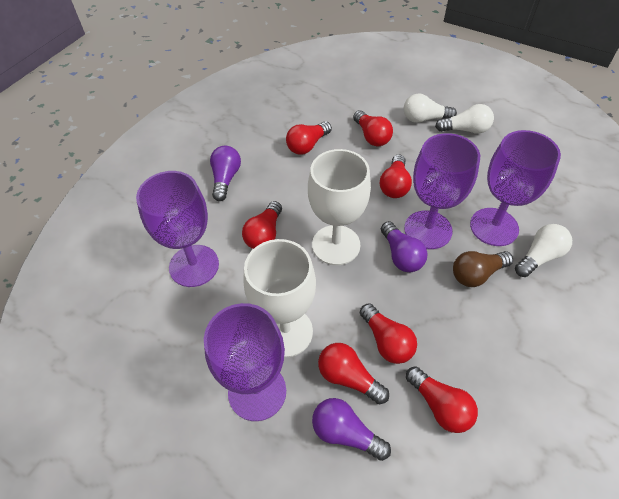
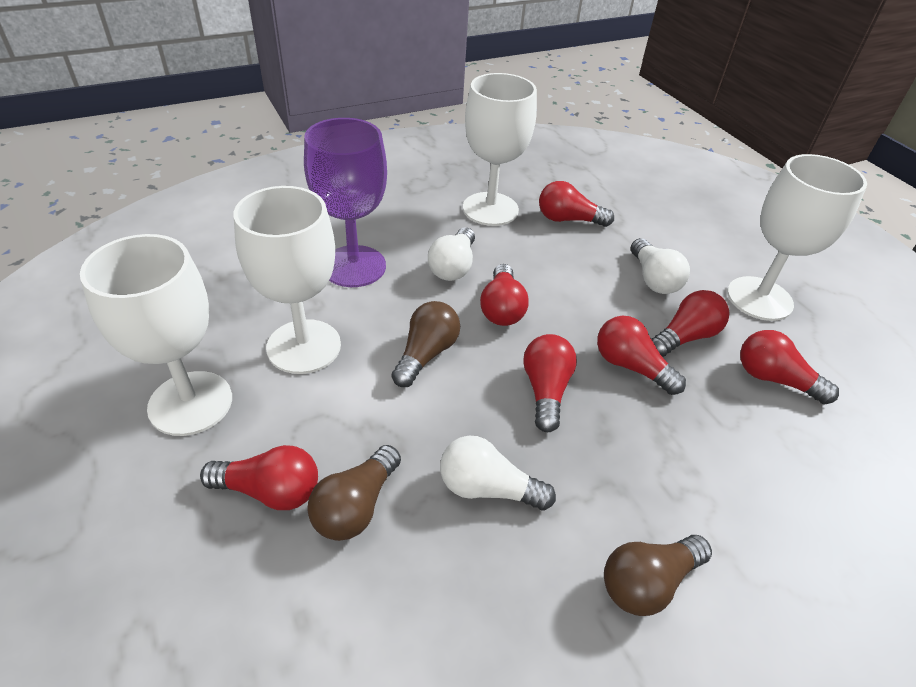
brown light bulb: [453,251,513,287] = 1 -> [307,445,401,541] [391,301,460,387] [604,535,712,616] = 3
purple goblet: [136,171,219,287] [204,303,286,421] [404,133,480,249] [470,130,561,246] = 4 -> [304,118,387,287] = 1
purple light bulb: [210,146,241,201] [312,398,391,461] [381,221,427,272] = 3 -> none = 0
white goblet: [244,239,316,358] [308,149,371,265] = 2 -> [80,234,232,436] [234,186,341,374] [463,73,537,226] [727,154,867,321] = 4

